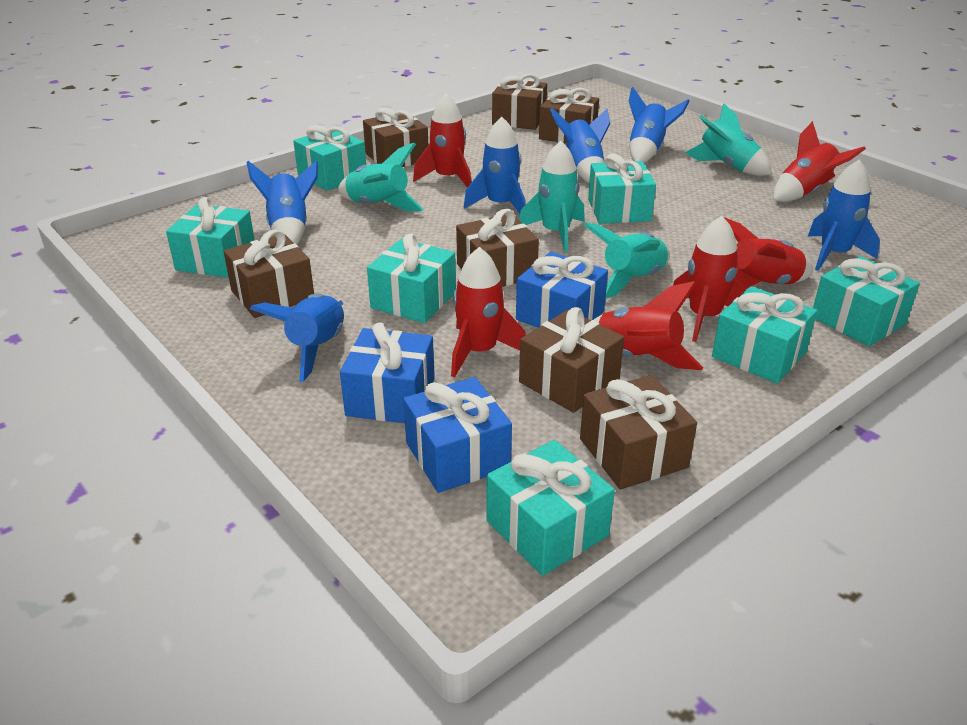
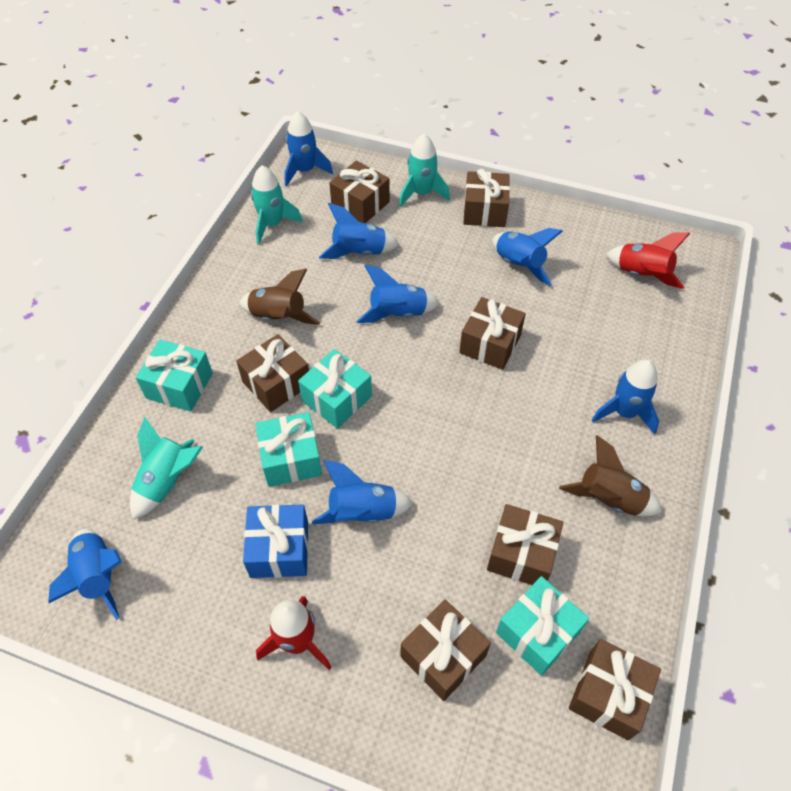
blue gift: [340,323,435,423] [403,377,512,493] [516,252,608,328] = 3 -> [243,504,308,578] = 1
blue rocket: [246,160,318,244] [250,294,344,382] [464,117,526,214] [550,108,610,183] [629,87,689,163] [808,160,880,271] = 6 -> [48,529,122,620] [284,111,333,186] [312,460,414,524] [319,203,400,259] [356,265,440,323] [492,228,563,286] [592,359,659,435] = 7
brown rocket: none = 0 -> [240,269,320,325] [559,435,662,516] = 2
red rocket: [413,93,471,188] [451,247,526,378] [593,281,703,370] [673,216,746,342] [724,217,813,289] [773,121,866,202] = 6 -> [256,596,332,670] [606,232,690,289] = 2
turquoise gift: [166,197,255,278] [293,125,366,191] [367,233,456,323] [486,440,615,576] [588,154,656,224] [712,286,817,384] [813,256,920,347] = 7 -> [136,339,213,412] [255,412,322,487] [298,349,372,429] [496,576,589,676] = 4
turquoise rocket: [338,143,424,211] [519,141,585,252] [584,222,670,298] [685,103,772,176] = 4 -> [130,417,203,519] [251,165,303,244] [399,134,450,207] = 3

